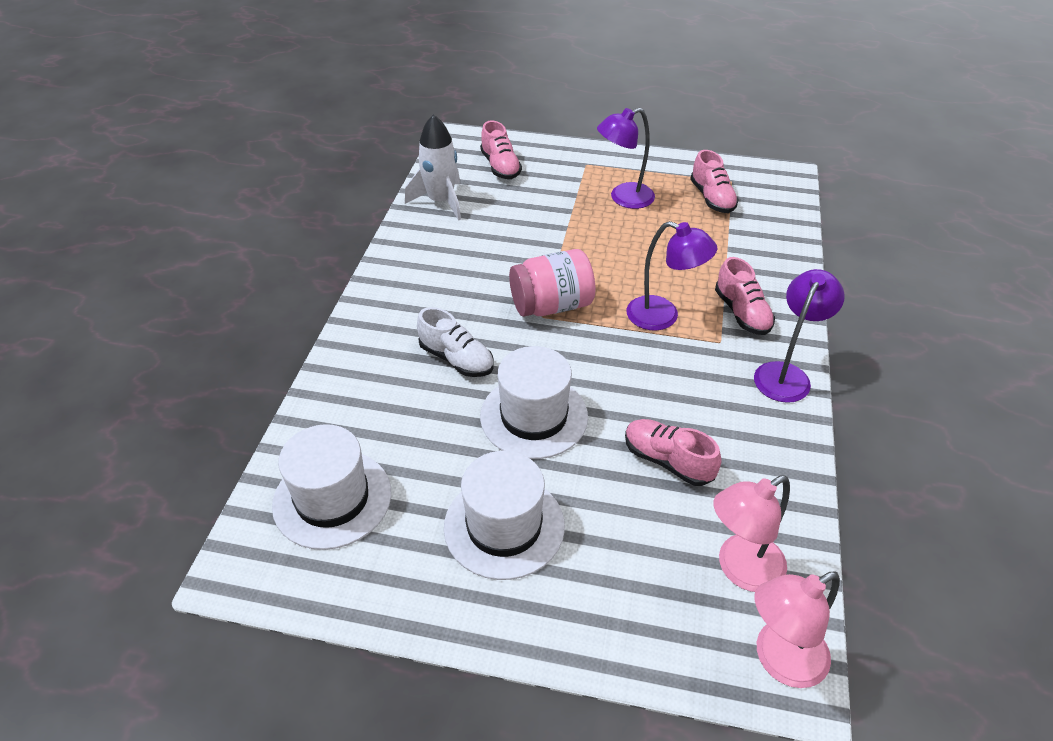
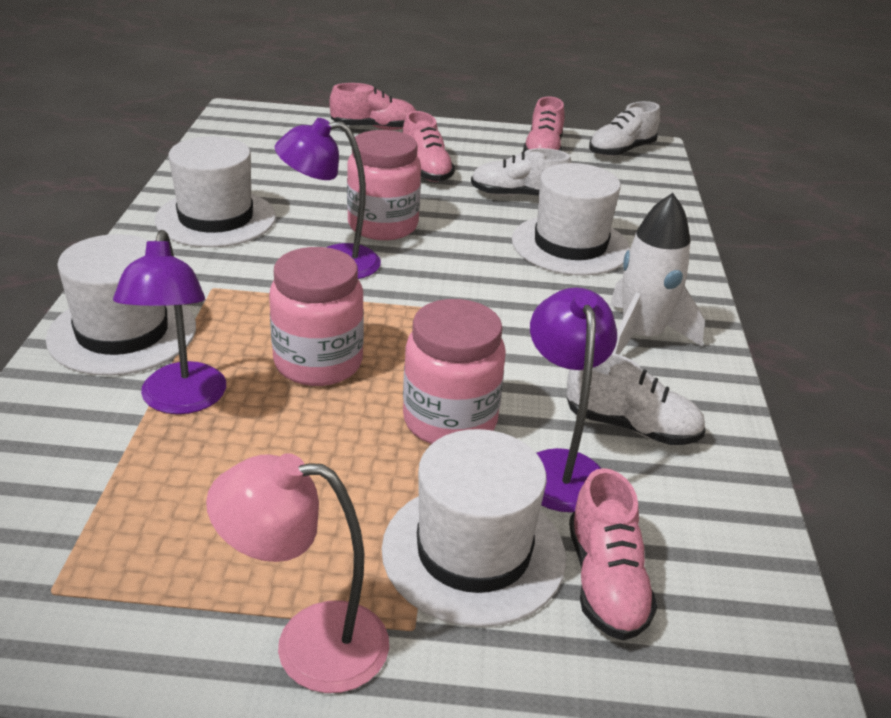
pink jar: [509,249,595,317] = 1 -> [269,247,364,386] [347,130,421,240] [403,299,506,444] = 3
pink lamp: [713,475,790,592] [755,572,840,688] = 2 -> [206,453,389,693] = 1
white hat: [272,424,391,550] [444,451,565,580] [480,346,588,459] = 3 -> [46,234,196,376] [155,136,276,247] [382,429,566,627] [512,163,630,276] = 4
white shoe: [417,307,494,377] = 1 -> [471,148,572,197] [566,353,706,445] [589,101,660,157] = 3

